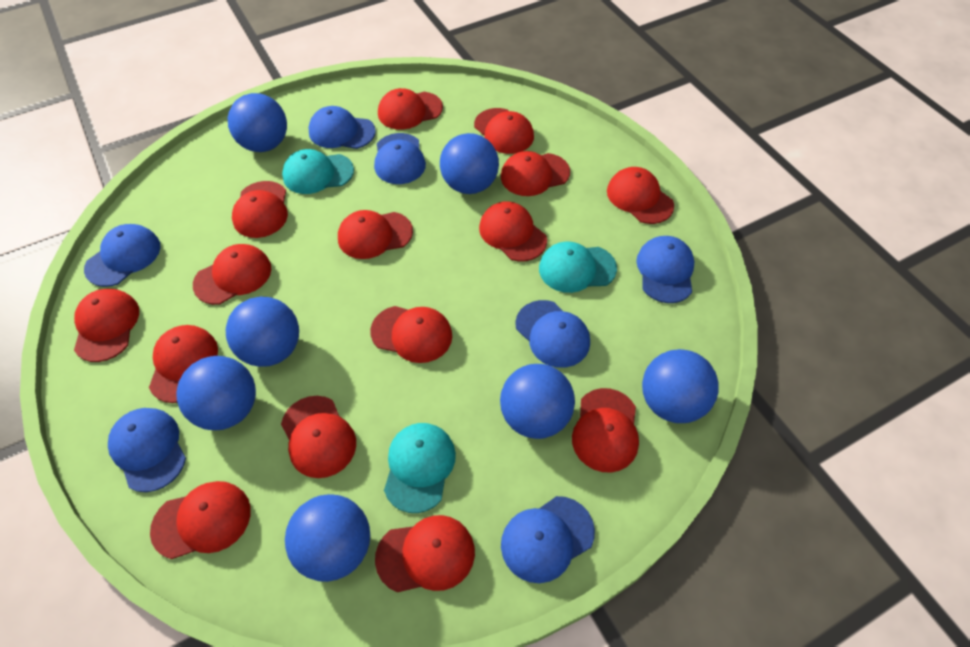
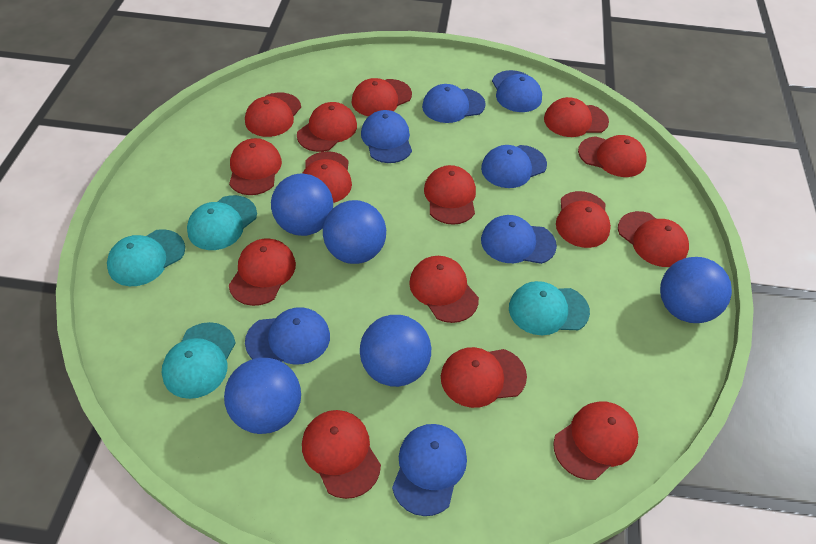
blue ball: [176,356,256,430] [226,297,299,367] [228,93,287,152] [285,494,370,582] [440,133,499,194] [500,364,575,439] [642,349,719,423] = 7 -> [224,357,301,434] [271,174,333,236] [323,200,386,264] [360,315,431,387] [660,257,732,323] = 5
turquoise cap: [282,149,354,194] [384,423,456,513] [539,242,617,293] = 3 -> [107,229,185,286] [161,322,235,399] [187,195,257,250] [509,281,590,335] = 4

